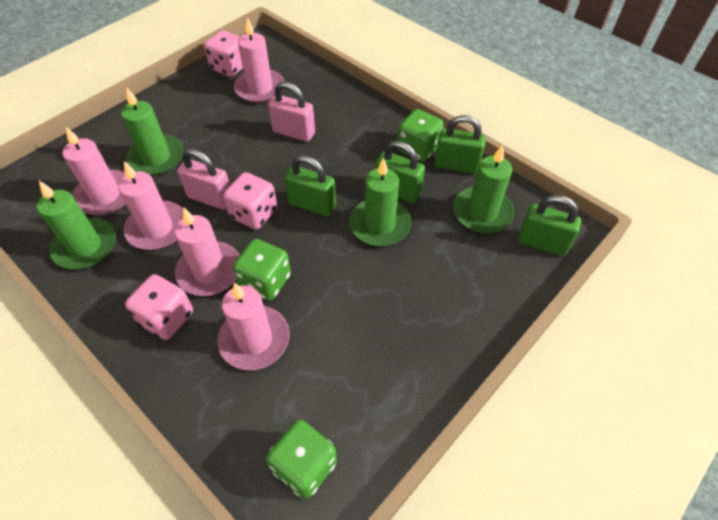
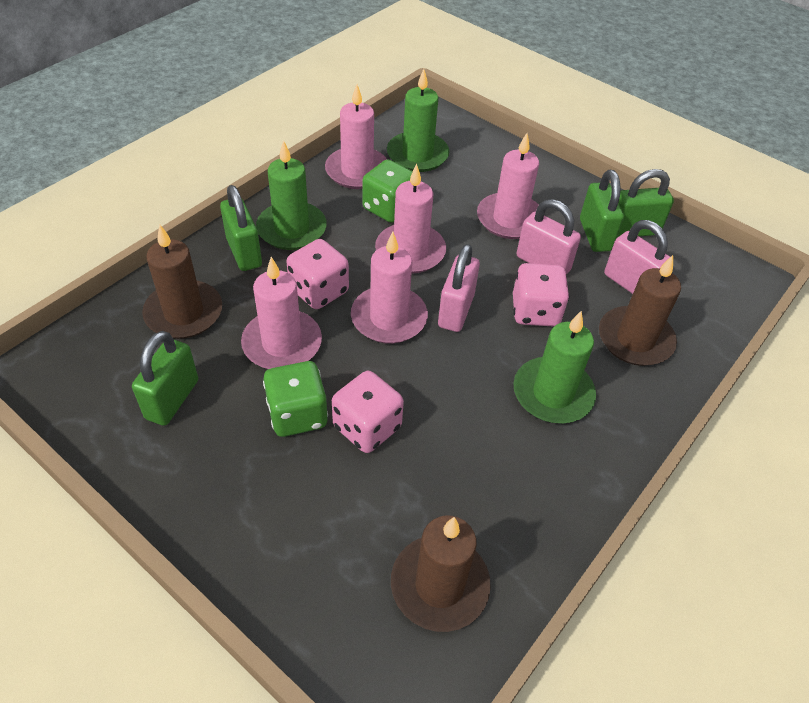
brown candle: none = 0 -> [142,225,222,339] [391,515,491,632] [599,255,681,366] = 3
green candle: [37,181,116,269] [121,87,184,176] [349,157,411,246] [453,144,515,233] = 4 -> [256,140,327,250] [387,69,449,172] [513,311,596,423] = 3
green dice: [233,239,291,301] [266,420,337,499] [397,109,444,162] = 3 -> [263,361,328,437] [362,159,413,223] = 2
pink padlock: [177,148,230,210] [268,82,315,142] = 2 -> [438,244,480,332] [517,199,581,275] [604,220,670,294] = 3

